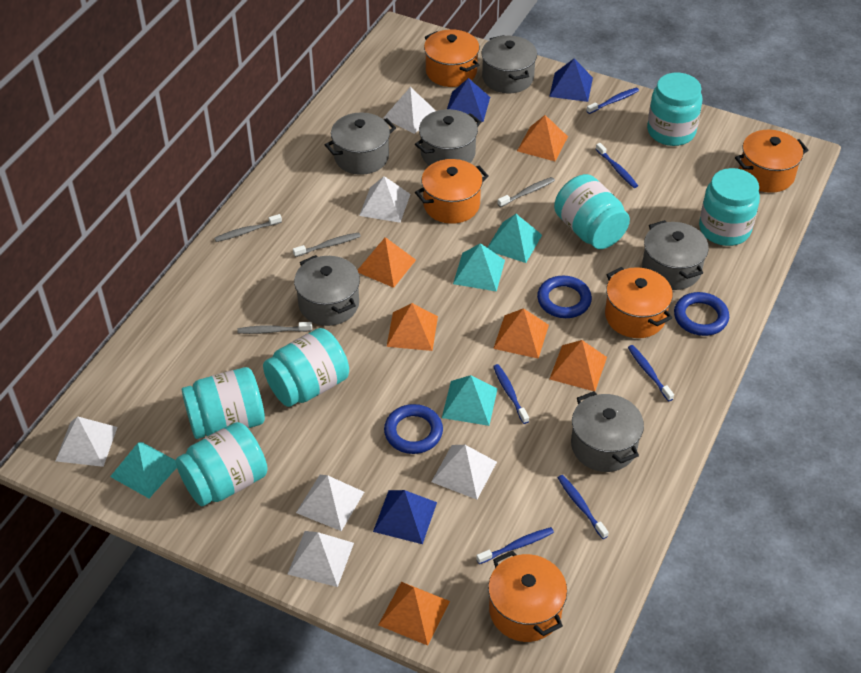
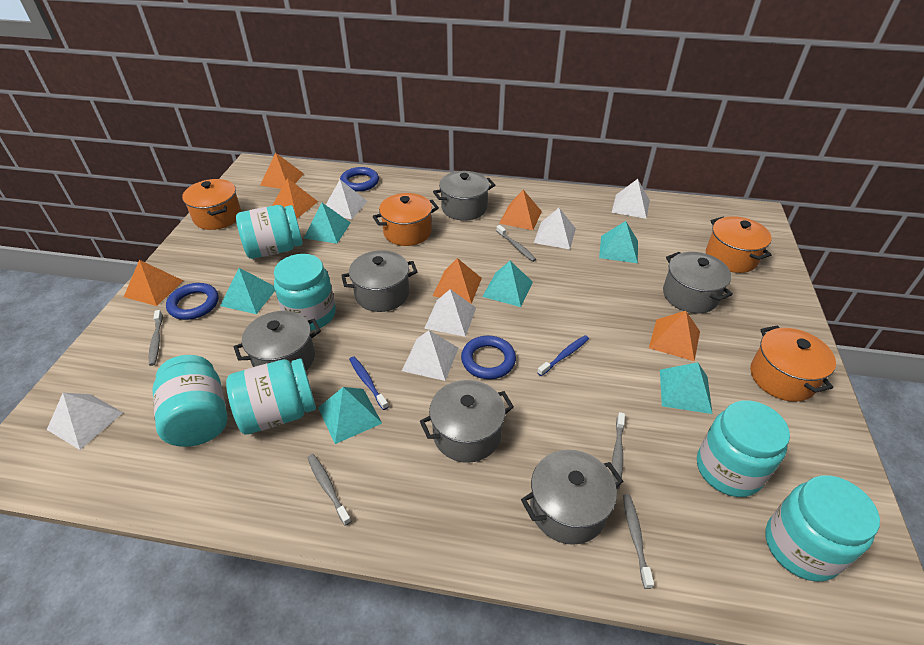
blue pyramid: [373,490,437,544] [447,78,490,122] [549,59,593,102] = 3 -> none = 0
blue toothbrush: [476,527,554,564] [493,364,529,424] [558,475,609,539] [587,88,639,114] [596,143,638,188] [628,345,674,401] = 6 -> [349,356,388,410] [537,335,589,376] = 2
grey toothbrush: [214,214,282,242] [237,322,312,334] [293,232,361,257] [498,177,555,207] = 4 -> [149,310,163,366] [307,454,351,526] [497,225,536,262] [611,412,625,489] [623,494,654,589] = 5
orange pot: [415,159,489,224] [424,29,479,87] [488,551,567,642] [605,267,673,338] [735,130,808,193] = 5 -> [182,179,241,230] [373,193,439,246] [706,216,772,273] [750,325,836,402] = 4
turquoise pyramid: [110,442,177,498] [442,375,498,426] [453,243,505,292] [487,214,542,263] = 4 -> [220,268,275,314] [304,203,351,243] [318,387,382,444] [482,261,533,307] [599,221,638,263] [660,362,712,414] = 6

